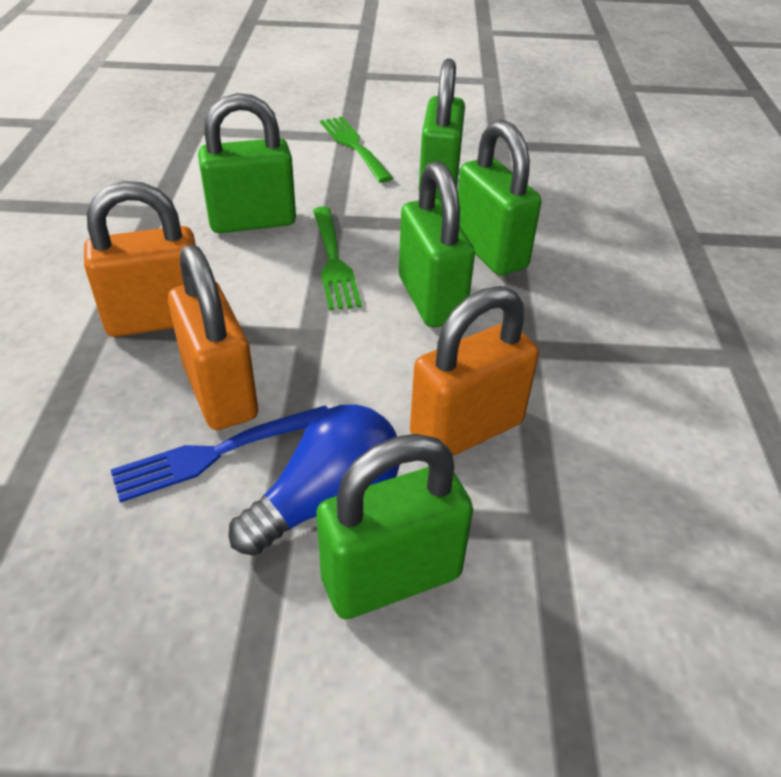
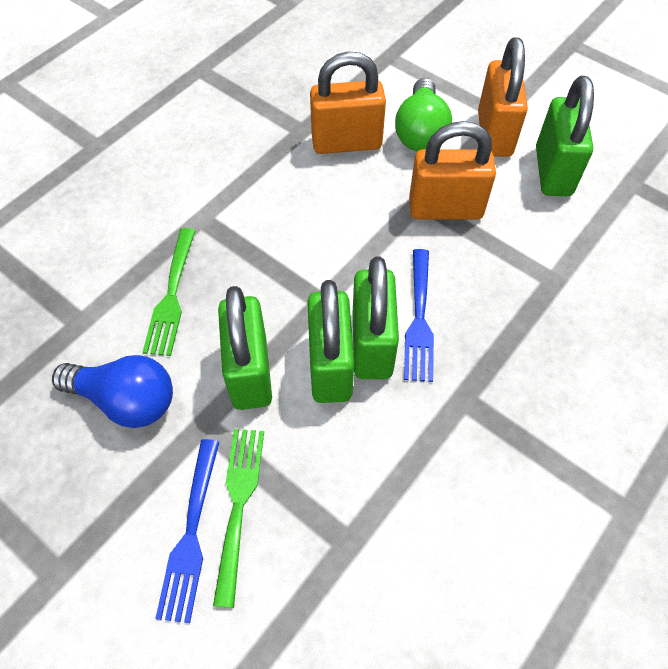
blue fork: [111,405,328,503] = 1 -> [155,439,219,623] [404,249,434,382] = 2
green light bulb: none = 0 -> [395,78,452,151] = 1
green padlock: [198,93,296,233] [316,434,473,619] [399,161,475,328] [419,58,465,200] [458,120,541,275] = 5 -> [218,286,272,410] [307,280,354,403] [353,257,399,379] [536,76,594,196] = 4

